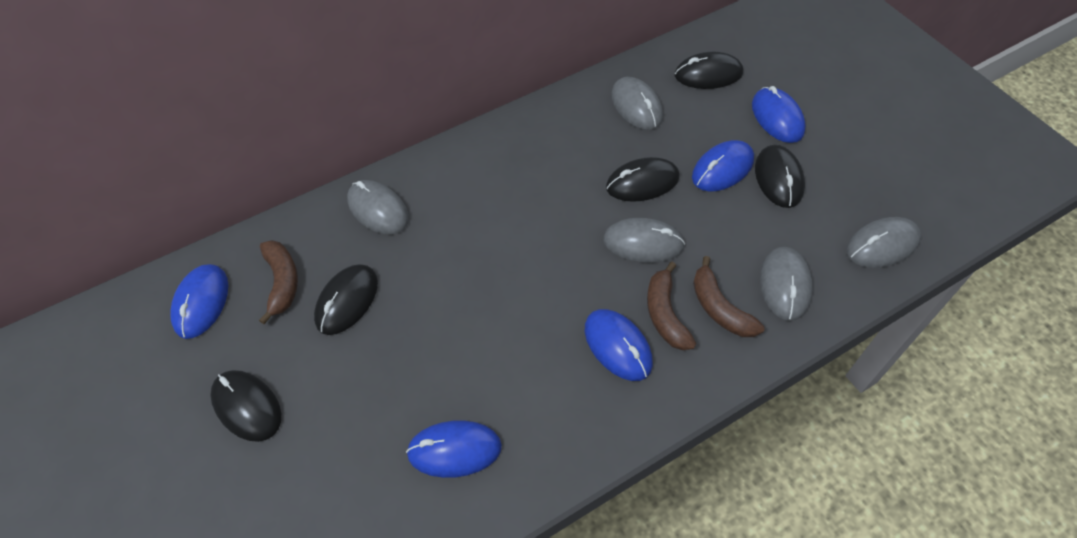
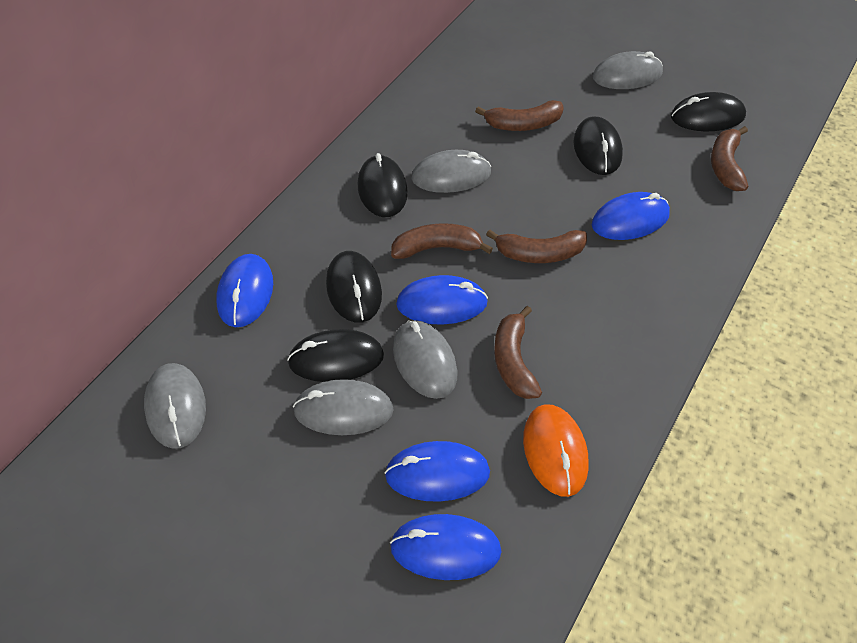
brown banana: [259,240,298,324] [647,262,696,350] [693,256,765,337] = 3 -> [391,223,493,259] [475,100,564,131] [486,230,587,263] [494,306,542,399] [711,126,748,191] = 5
orange mouse: none = 0 -> [523,404,589,497] = 1

